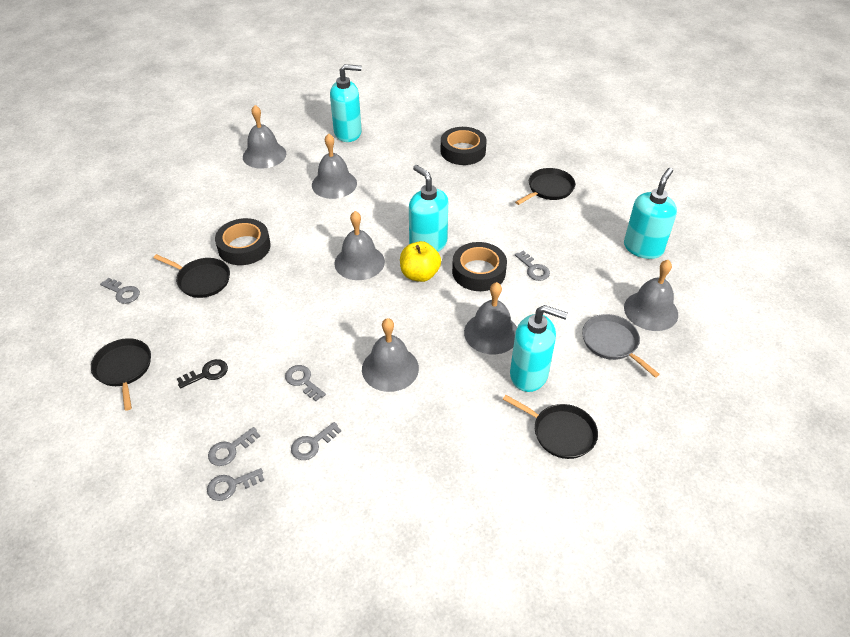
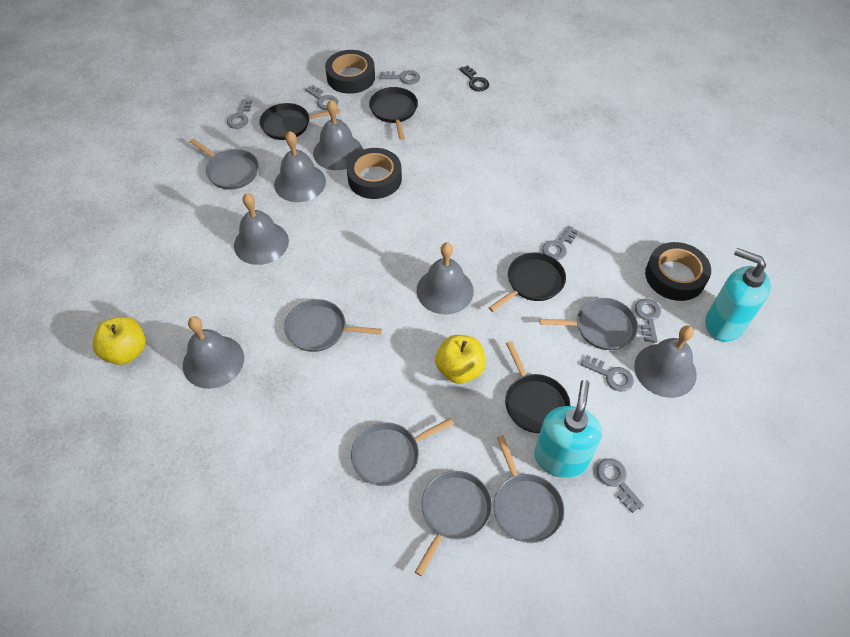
grey key: [100,278,140,304] [207,468,264,501] [208,427,260,466] [285,365,326,401] [291,422,341,460] [515,251,550,281] = 6 -> [227,99,252,129] [305,85,338,110] [380,70,420,84] [542,226,579,260] [581,355,634,392] [597,458,644,513] [635,299,661,343] = 7
grey pan: [582,314,660,377] = 1 -> [190,138,258,190] [284,299,382,352] [351,418,454,486] [415,471,492,576] [493,435,564,543] [539,298,638,350] = 6
turquoise soap dispenser: [330,64,362,142] [409,165,448,252] [510,305,568,392] [624,168,677,259] = 4 -> [534,380,602,478] [705,248,771,342] = 2
yellow apple: [400,241,441,282] = 1 -> [92,317,146,365] [435,335,486,384] = 2

